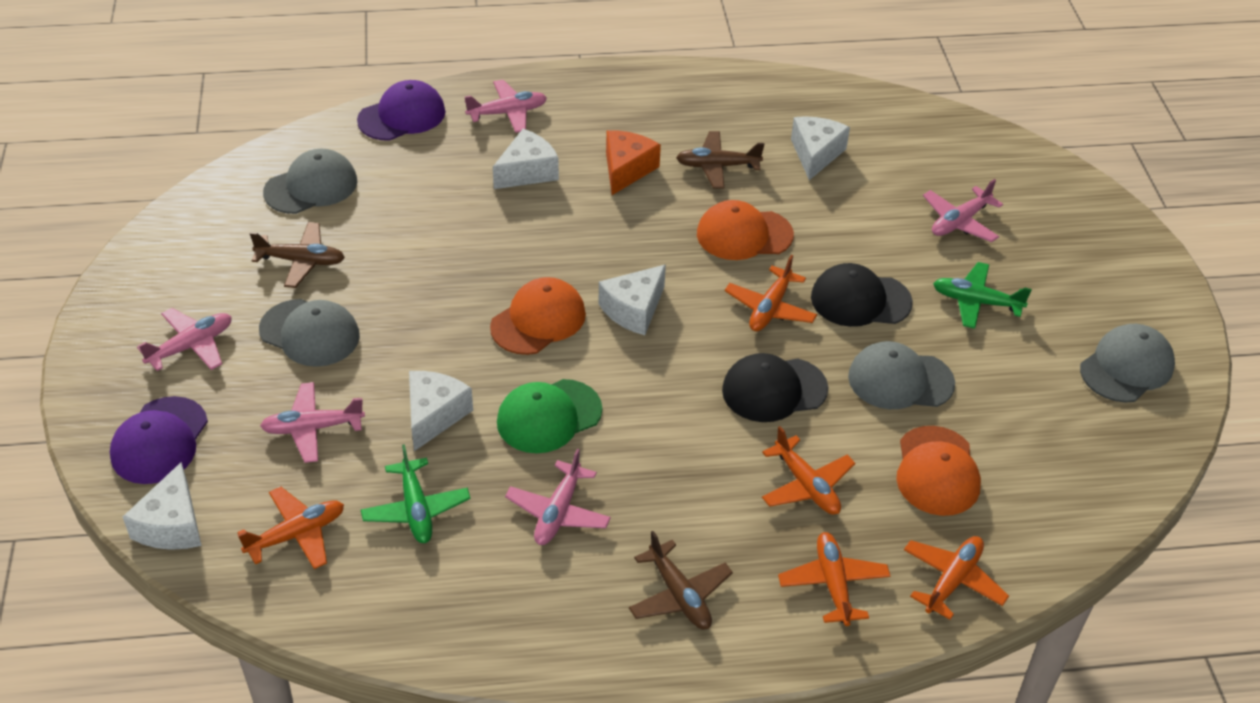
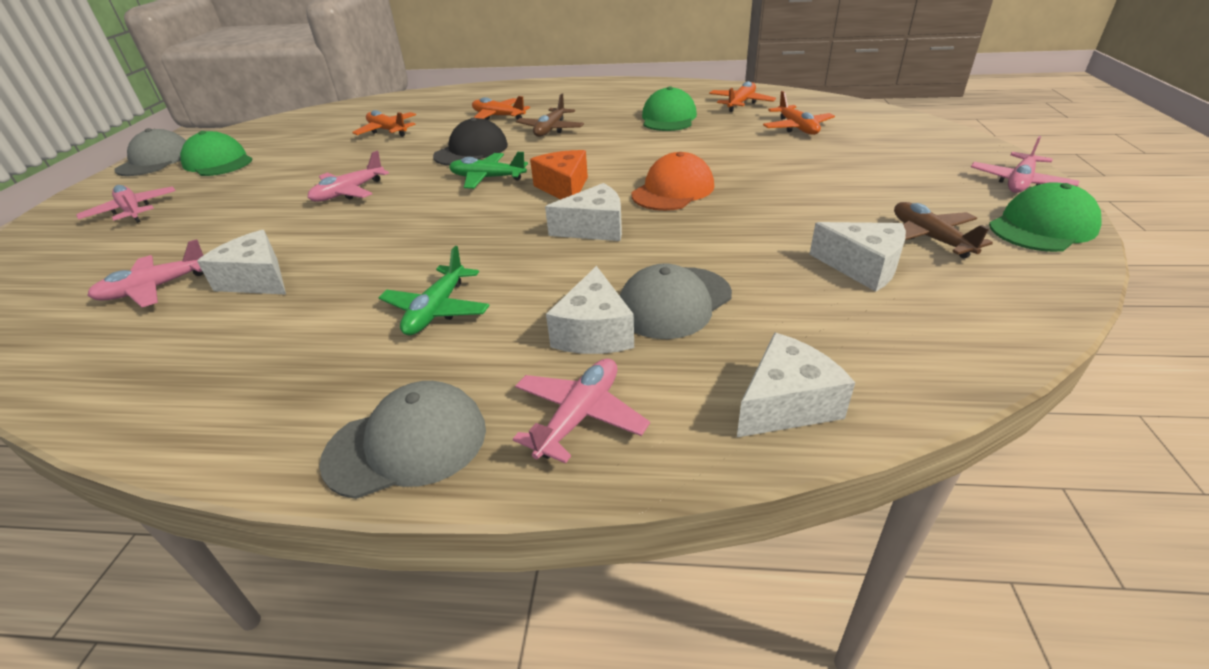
black cap: [722,353,828,422] [811,263,913,327] = 2 -> [433,117,508,166] = 1
brown plane: [250,222,345,288] [629,531,733,629] [676,131,765,189] = 3 -> [516,94,584,137] [894,202,993,258] = 2
green cap: [497,379,602,453] = 1 -> [180,131,253,176] [642,86,697,131] [989,182,1102,252] = 3
grey cap: [259,299,360,367] [263,149,357,214] [848,341,955,409] [1080,324,1175,402] = 4 -> [114,128,186,176] [319,381,486,499] [620,263,732,339] = 3
orange cap: [490,277,586,355] [697,200,794,260] [896,426,981,516] = 3 -> [632,152,714,211] = 1
orange plane: [237,487,344,569] [725,255,817,331] [762,426,855,515] [778,532,890,626] [904,536,1009,620] = 5 -> [352,110,416,137] [472,96,530,120] [709,81,776,112] [763,91,835,135] = 4
purple cap: [110,396,208,484] [357,80,445,141] = 2 -> none = 0

